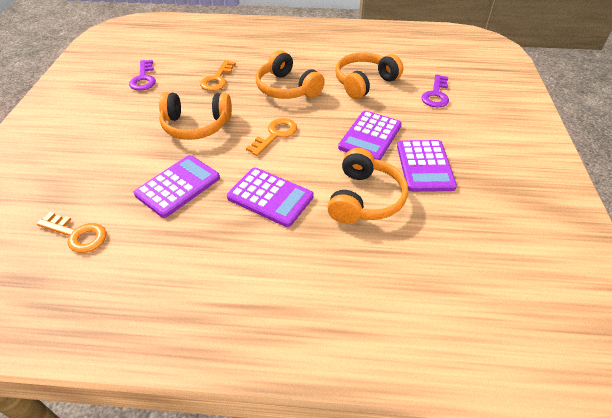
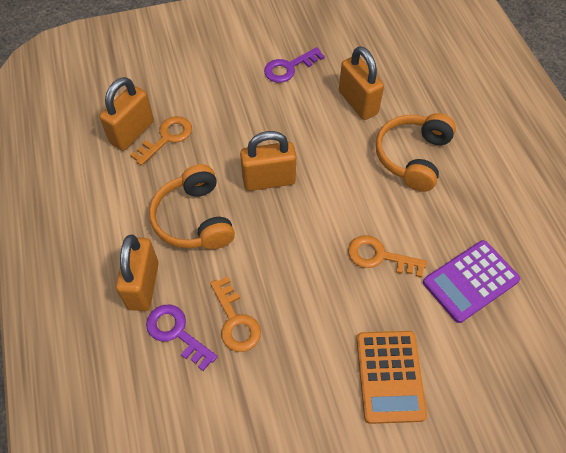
orange calculator: none = 0 -> [356,331,427,424] = 1
orange headphones: [159,92,232,140] [256,50,325,99] [327,148,408,224] [335,52,403,99] = 4 -> [149,164,235,250] [375,113,456,192] = 2
orange padlock: none = 0 -> [99,77,154,151] [116,235,159,311] [240,131,296,191] [339,46,384,120] = 4
purple calculator: [134,155,220,218] [227,168,314,227] [338,111,402,160] [397,140,457,192] = 4 -> [423,240,520,323] = 1

